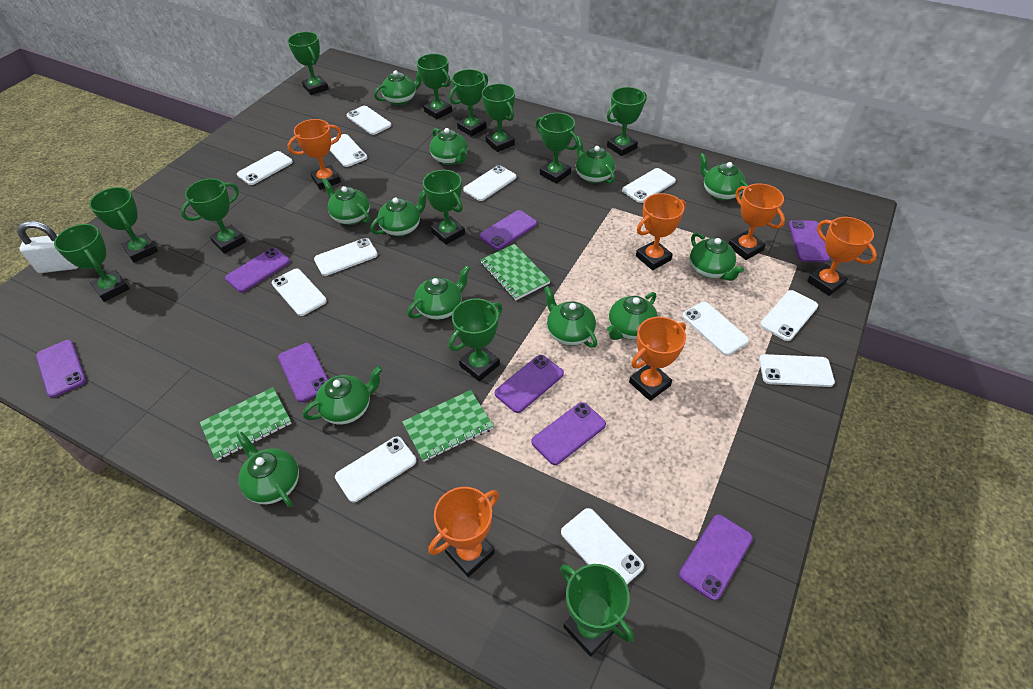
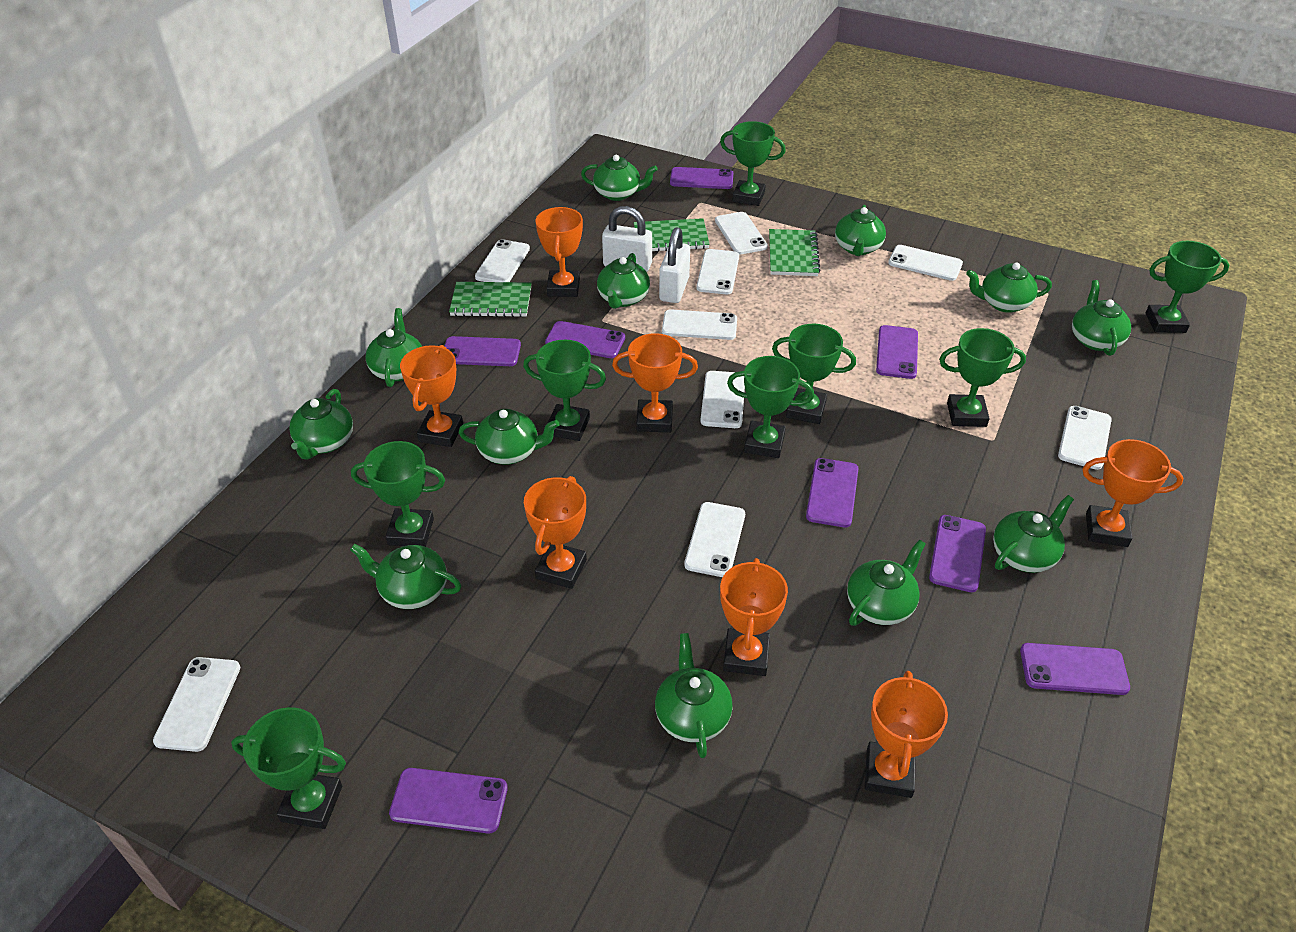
green trophy: [54,224,130,302] [89,187,158,262] [181,179,246,254] [288,32,329,95] [417,54,452,119] [423,170,465,245] [448,298,503,381] [449,69,488,137] [482,84,515,152] [536,113,579,184] [560,564,634,657] [607,87,647,156] = 12 -> [231,707,346,829] [351,441,445,547] [523,340,606,441] [720,121,786,206] [727,356,814,458] [772,324,856,424] [939,328,1026,427] [1146,241,1229,333] = 8
orange trophy: [287,119,341,190] [428,487,499,577] [629,317,686,401] [636,193,686,270] [728,183,785,260] [807,217,877,296] = 6 -> [400,345,463,447] [524,476,587,589] [536,207,583,297] [612,333,698,432] [720,558,788,676] [865,671,948,798] [1082,439,1183,547] = 7
white padlock: [17,221,79,273] = 1 -> [602,206,652,272] [659,227,690,303] = 2
white phone: [237,151,293,185] [272,269,327,316] [314,238,378,276] [330,134,367,167] [335,436,416,503] [347,106,392,135] [463,165,516,201] [561,508,644,584] [622,168,676,203] [682,302,749,355] [759,354,835,387] [760,290,818,341] = 12 -> [153,657,240,752] [475,239,530,282] [662,309,737,340] [684,502,745,577] [696,249,739,294] [700,371,745,428] [715,212,768,255] [888,245,963,281] [1058,406,1112,470] = 9

